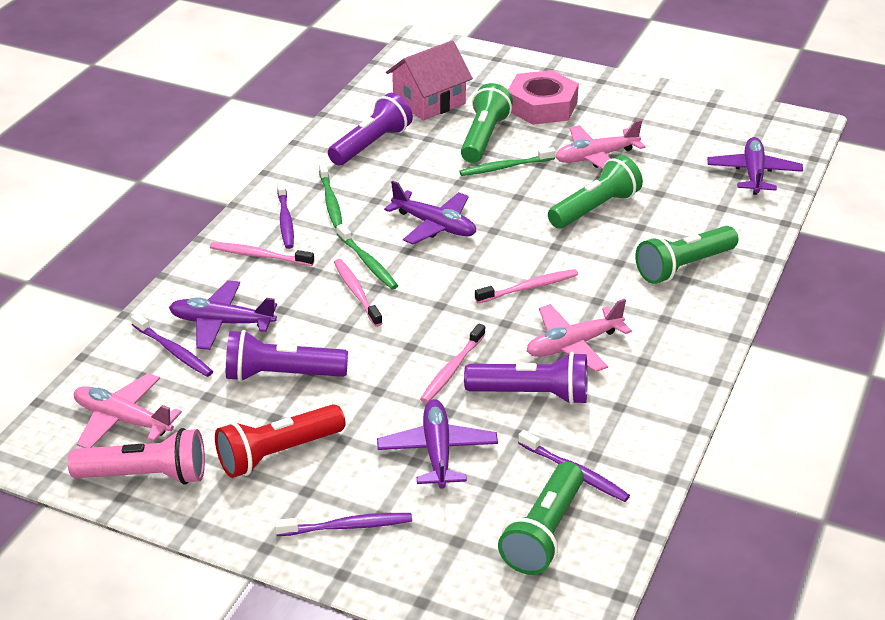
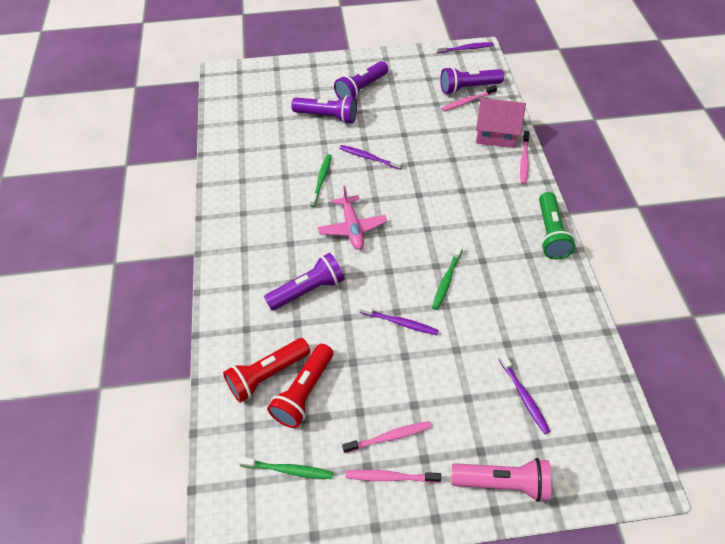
green flashlight: [461,83,513,163] [498,462,584,575] [548,155,643,229] [635,226,738,284] = 4 -> [539,192,575,259] = 1
pink nut: [508,70,579,125] = 1 -> none = 0
pink plane: [74,373,182,448] [527,299,632,372] [555,120,646,169] = 3 -> [318,186,387,250] = 1
purple flashlight: [226,330,348,382] [328,93,413,165] [464,352,588,405] = 3 -> [264,253,344,311] [291,95,357,124] [334,61,388,99] [440,67,504,94] = 4
purple plane: [169,280,277,350] [377,399,498,489] [384,181,476,244] [707,137,803,195] = 4 -> none = 0
red flashlight: [215,404,346,478] = 1 -> [223,338,310,403] [267,344,333,428] = 2

